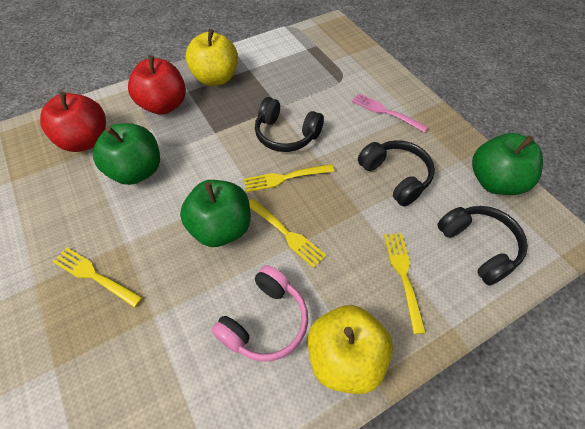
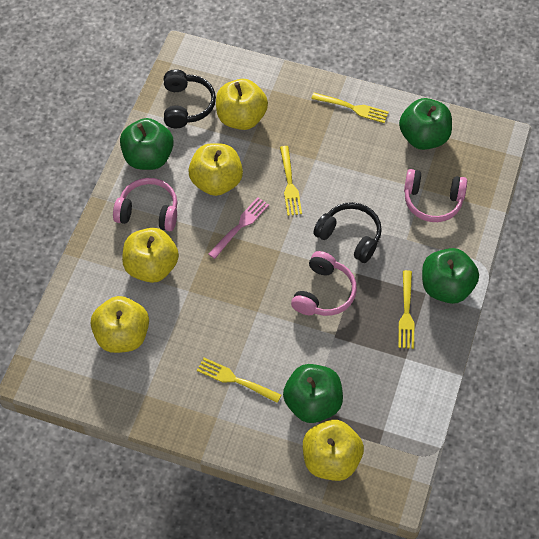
black headphones: [255,97,324,152] [358,140,435,207] [437,206,528,285] = 3 -> [164,69,216,128] [313,202,382,263] = 2
green apple: [93,123,160,185] [180,180,251,247] [472,133,543,195] = 3 -> [120,118,174,170] [283,364,343,423] [399,98,452,150] [422,248,479,304] = 4
pink headphones: [211,265,308,362] = 1 -> [113,178,177,231] [291,251,357,316] [404,169,467,222] = 3
red apple: [40,92,106,152] [128,55,186,115] = 2 -> none = 0
yellow apple: [185,29,238,86] [308,305,393,394] = 2 -> [91,296,149,353] [122,228,179,283] [188,143,243,196] [216,79,268,130] [303,420,364,481] = 5

